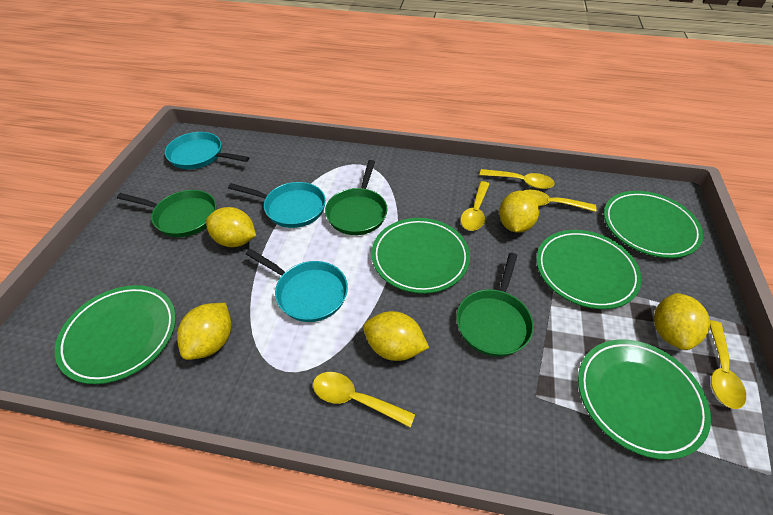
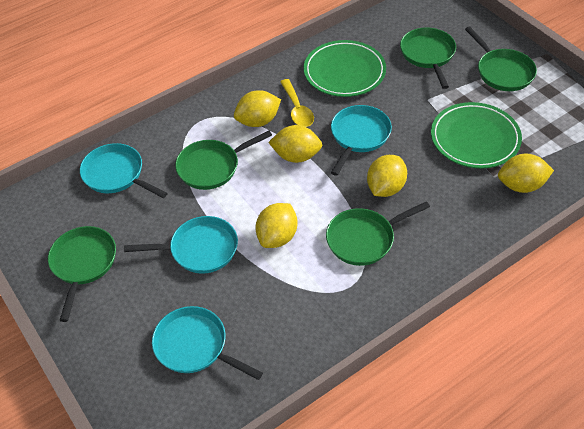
green pan: [117,190,217,237] [325,160,388,235] [456,253,534,357] = 3 -> [48,226,116,322] [175,131,272,190] [326,201,430,266] [400,27,456,89] [465,26,537,91] = 5
green plate: [55,285,176,384] [371,218,470,294] [536,230,642,309] [578,339,711,460] [604,191,703,258] = 5 -> [304,40,386,97] [431,102,522,168] = 2
turquoise pan: [165,132,250,169] [228,182,326,228] [246,249,348,322] = 3 -> [80,143,168,198] [124,216,238,274] [152,306,263,380] [331,105,392,176] = 4
yellow spoon: [313,372,415,427] [460,181,490,231] [480,169,555,189] [524,190,597,212] [710,320,746,409] = 5 -> [280,79,314,127] = 1

